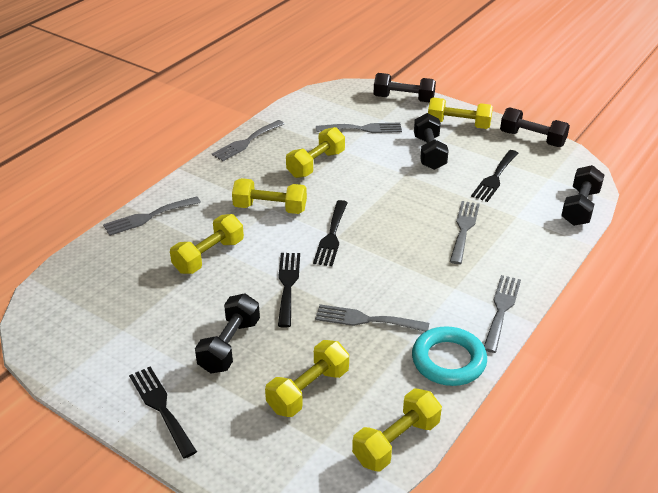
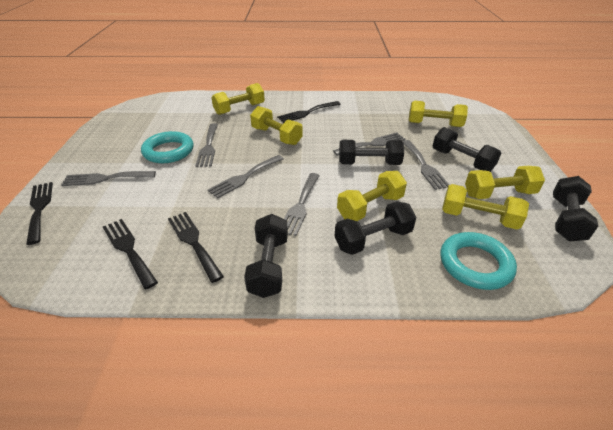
turquoise ring: [412,326,487,386] = 1 -> [141,131,194,163] [441,232,517,290] = 2

